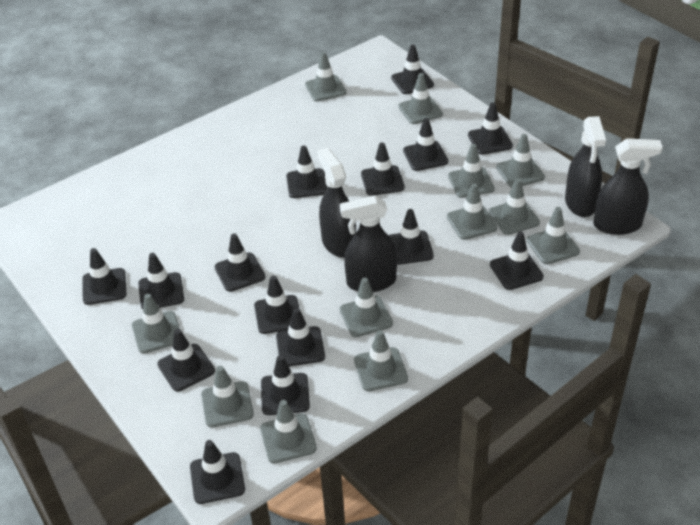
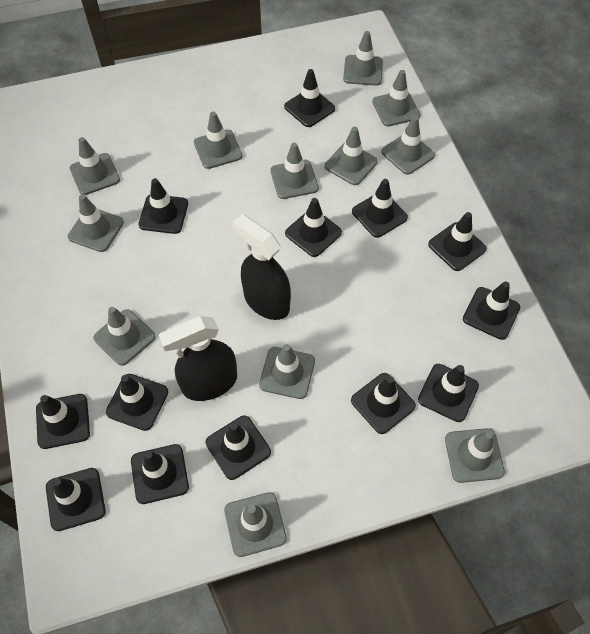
black spray bottle: [317,148,356,258] [340,195,397,292] [565,116,606,217] [594,138,663,235] = 4 -> [159,316,237,401] [233,214,291,320] = 2
black traffic cone: [82,248,126,305] [138,253,184,309] [157,329,215,391] [190,440,245,504] [214,233,265,292] [254,276,300,334] [261,355,310,415] [276,308,325,366] [286,145,327,198] [361,143,405,196] [389,209,434,265] [391,44,434,94] [403,118,448,171] [468,102,513,155] [490,231,544,290] = 15 -> [36,394,90,449] [46,468,106,531] [106,374,168,431] [131,444,189,504] [138,178,188,234] [206,416,271,480] [284,69,335,127] [285,198,342,257] [351,373,416,434] [352,179,408,238] [418,364,479,422] [428,212,487,271] [463,281,520,340] = 13

